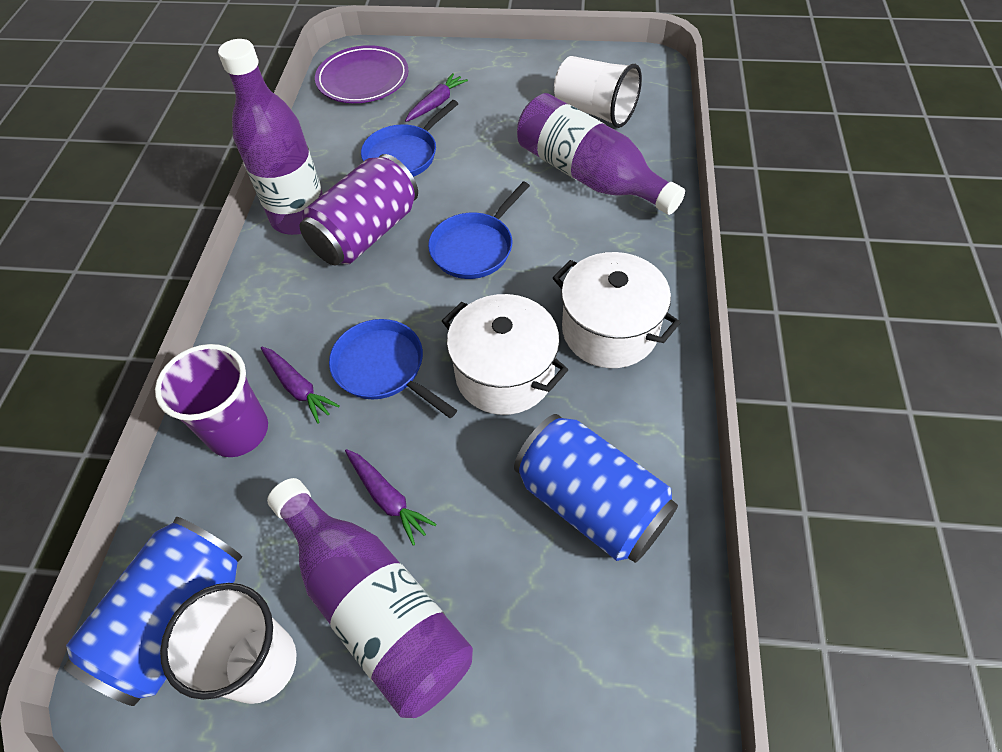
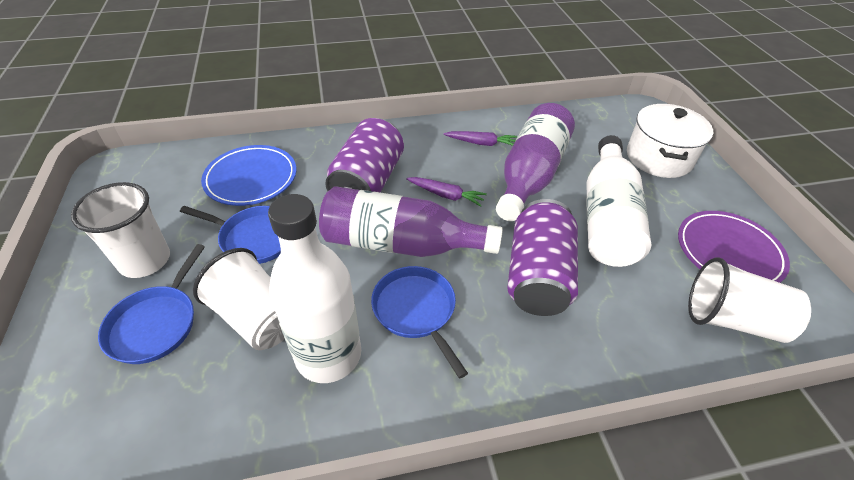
blue can: [64,517,242,706] [514,414,678,563] = 2 -> none = 0
blue plate: none = 0 -> [201,145,296,206] = 1
purple bottle: [218,39,323,235] [267,478,473,718] [517,93,685,215] = 3 -> [319,186,503,257] [496,103,575,221] = 2
purple can: [299,154,418,265] = 1 -> [325,118,404,193] [507,199,578,316] = 2
purple carrot: [261,347,340,424] [345,449,437,546] [405,73,468,122] = 3 -> [406,177,487,207] [444,131,517,146] = 2
purple cup: [155,344,268,457] = 1 -> none = 0
white bottle: none = 0 -> [268,194,361,383] [586,135,651,267] = 2
white cup: [160,583,297,704] [554,56,642,128] = 2 -> [71,182,170,278] [193,248,285,350] [688,257,811,343] = 3
white pot: [442,294,568,415] [553,252,681,368] = 2 -> [627,104,713,178] = 1

